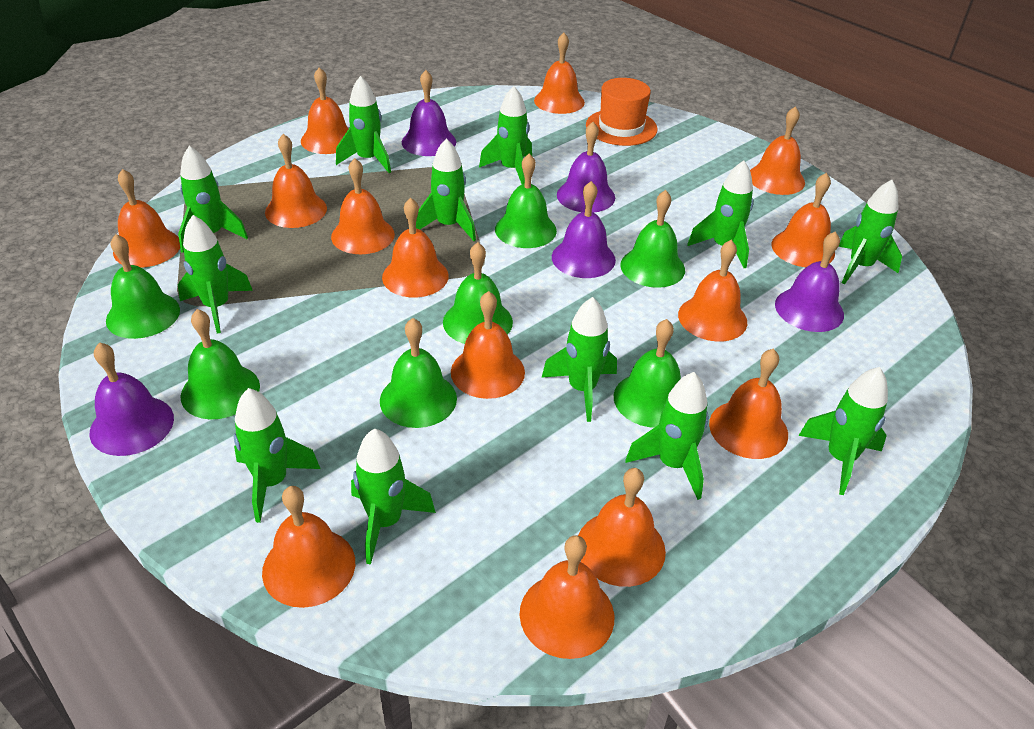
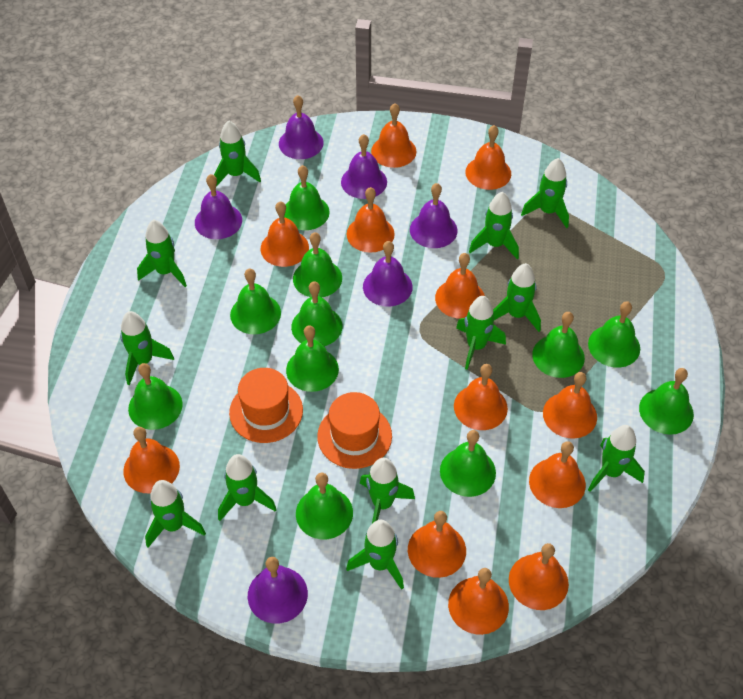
green bell: [106,234,180,339] [180,309,260,419] [380,318,457,428] [443,242,513,344] [495,154,557,248] [614,319,681,428] [620,190,685,288] = 7 -> [128,363,183,430] [230,268,281,334] [284,165,330,230] [286,325,339,392] [291,281,342,346] [293,232,342,297] [296,473,353,539] [440,430,496,497] [532,312,585,378] [588,301,640,368] [639,368,694,435] = 11
orange bell: [113,169,180,268] [262,486,355,608] [265,134,327,228] [301,67,349,154] [331,158,395,254] [382,198,449,297] [451,291,525,399] [520,535,614,659] [534,33,585,114] [578,468,666,587] [678,240,747,342] [709,349,788,459] [750,106,805,195] [771,173,835,267] = 14 -> [123,427,180,494] [261,201,309,267] [346,187,395,253] [371,103,416,168] [408,511,466,578] [435,253,485,319] [448,568,509,635] [454,364,508,430] [465,125,511,190] [509,543,569,610] [529,441,586,508] [543,372,597,439] = 12
orange hat: [586,78,658,146] = 1 -> [229,368,303,443] [317,392,392,469] = 2
purple bell: [90,342,174,456] [402,70,456,156] [552,181,616,278] [557,122,615,213] [775,232,844,332] = 5 -> [195,174,242,239] [248,557,308,624] [279,95,324,159] [341,134,387,199] [363,241,413,307] [410,183,458,248] = 6

